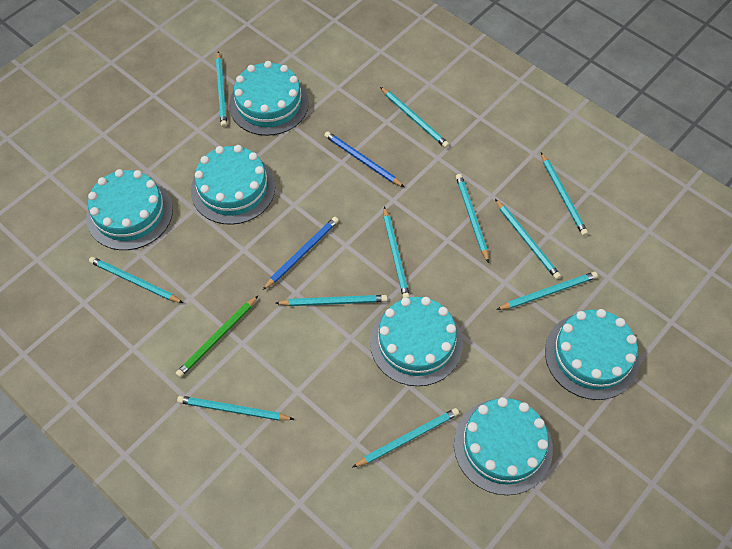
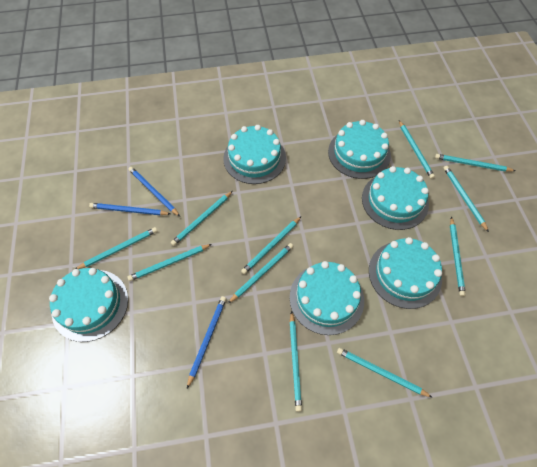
blue pencil: [263,217,339,290] [324,131,404,187] = 2 -> [89,203,171,216] [128,167,180,216] [187,296,226,388] = 3
green pencil: [176,296,258,377] = 1 -> none = 0

